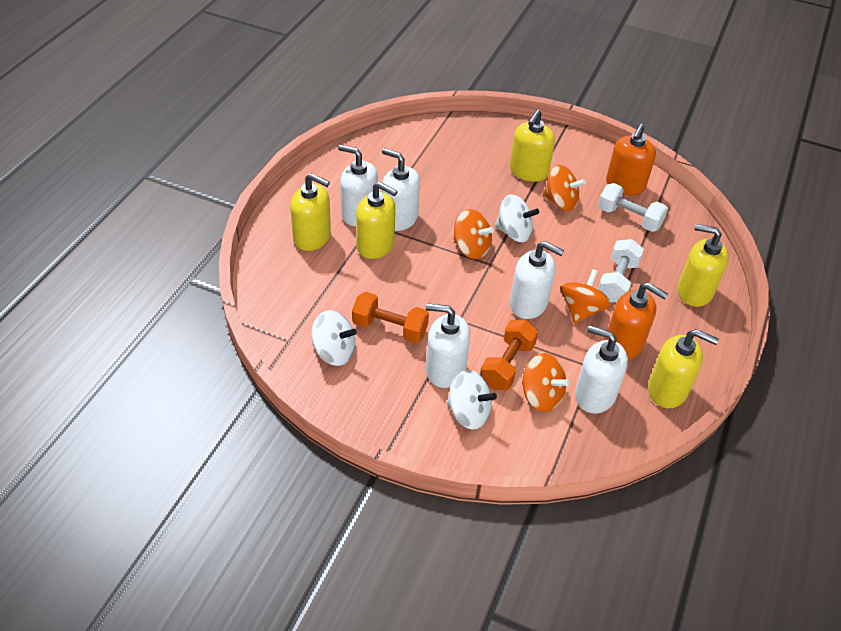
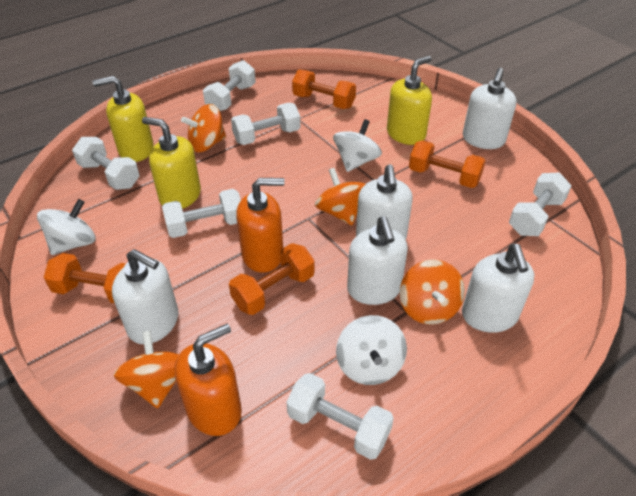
orange dumbbell: [352,292,429,343] [481,320,538,390] = 2 -> [43,253,126,303] [229,243,315,315] [292,69,356,109] [409,140,486,188] = 4
white dumbbell: [598,183,668,232] [598,239,644,302] = 2 -> [72,137,140,190] [162,189,241,238] [203,60,256,111] [231,103,300,145] [286,373,394,460] [509,172,572,236] = 6
yellow soap dispenser: [290,173,331,251] [356,182,398,259] [510,110,555,182] [648,329,719,408] [678,224,729,307] = 5 -> [92,76,154,162] [142,117,201,209] [387,56,432,145] = 3

